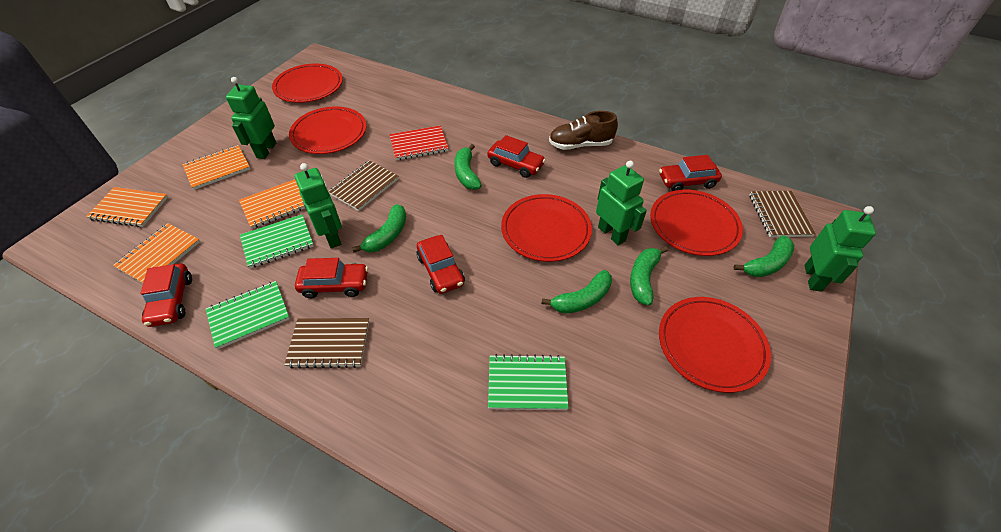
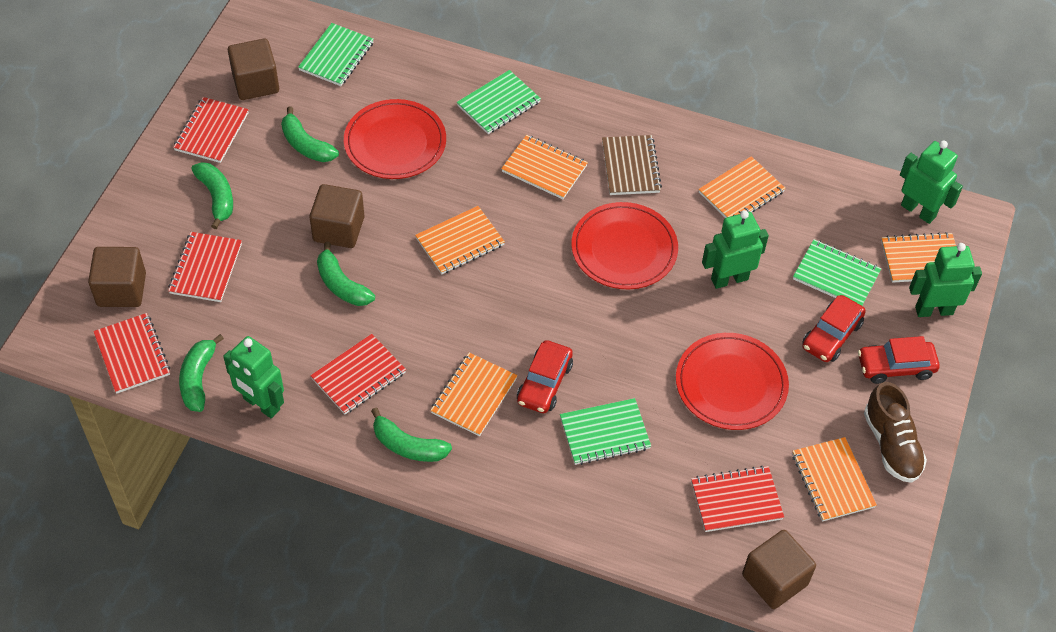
brown cube: none = 0 -> [88,247,146,307] [228,38,279,100] [309,184,364,248] [742,530,816,609] = 4
brown notebook: [284,318,369,368] [328,160,399,211] [749,191,816,237] = 3 -> [602,135,662,195] = 1
green notebook: [206,281,290,349] [240,214,314,269] [488,354,569,410] = 3 -> [298,23,374,86] [457,70,541,134] [560,398,651,465] [793,239,881,306] = 4
orange notebook: [86,187,168,227] [113,223,200,283] [182,145,250,190] [239,179,306,229] = 4 -> [415,206,505,274] [430,352,518,436] [501,135,588,199] [699,156,786,218] [792,437,877,522] [881,232,956,283] = 6
red car: [141,263,192,327] [295,258,368,298] [416,235,465,294] [487,135,545,178] [659,155,722,191] = 5 -> [517,340,573,413] [802,295,866,362] [858,336,940,384] = 3
red notebook: [390,125,449,161] = 1 -> [93,313,170,394] [168,232,242,302] [173,97,249,163] [310,334,406,414] [691,466,784,532] = 5
red plate: [272,64,343,103] [289,107,366,154] [501,194,592,262] [650,190,743,256] [659,297,771,393] = 5 -> [344,99,446,179] [571,202,678,289] [676,333,789,430] = 3

